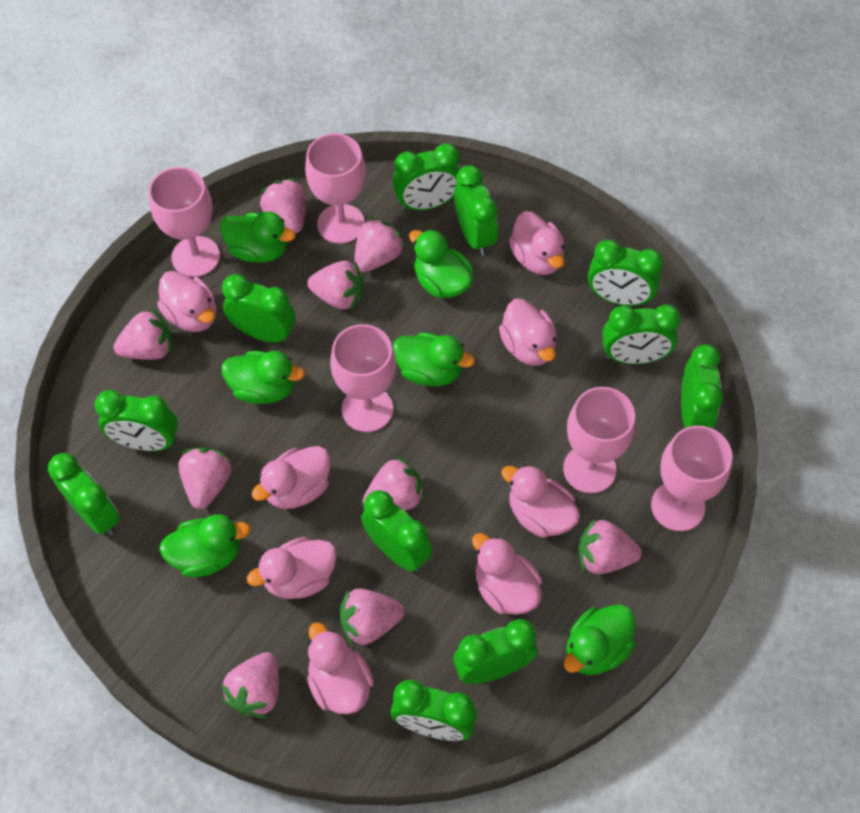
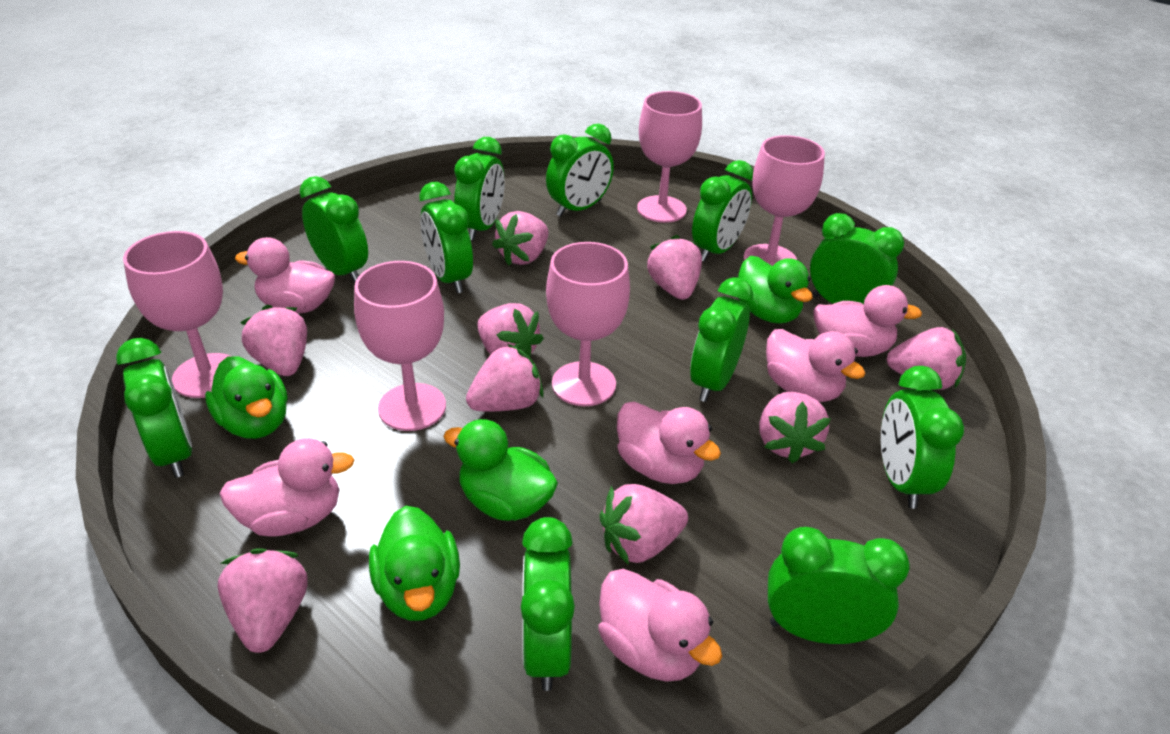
green duck: [159,514,251,577] [220,212,295,263] [222,351,305,404] [393,333,475,386] [409,229,473,298] [564,604,635,675] = 6 -> [205,357,287,439] [369,506,460,621] [443,419,558,521] [738,256,812,324] = 4
pink duck: [157,271,216,332] [247,537,337,599] [252,446,330,509] [307,622,374,714] [472,533,542,615] [499,299,557,366] [501,465,580,538] [509,211,565,275] = 8 -> [220,438,354,537] [235,237,335,313] [598,569,722,682] [617,402,721,484] [766,329,866,402] [813,285,922,357] = 6

